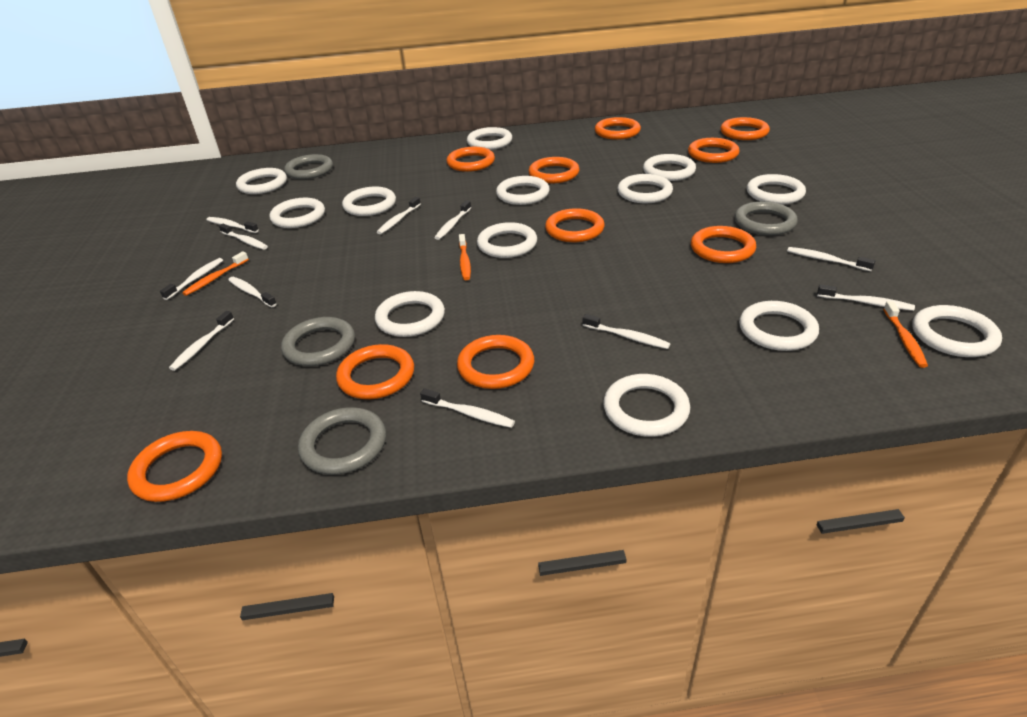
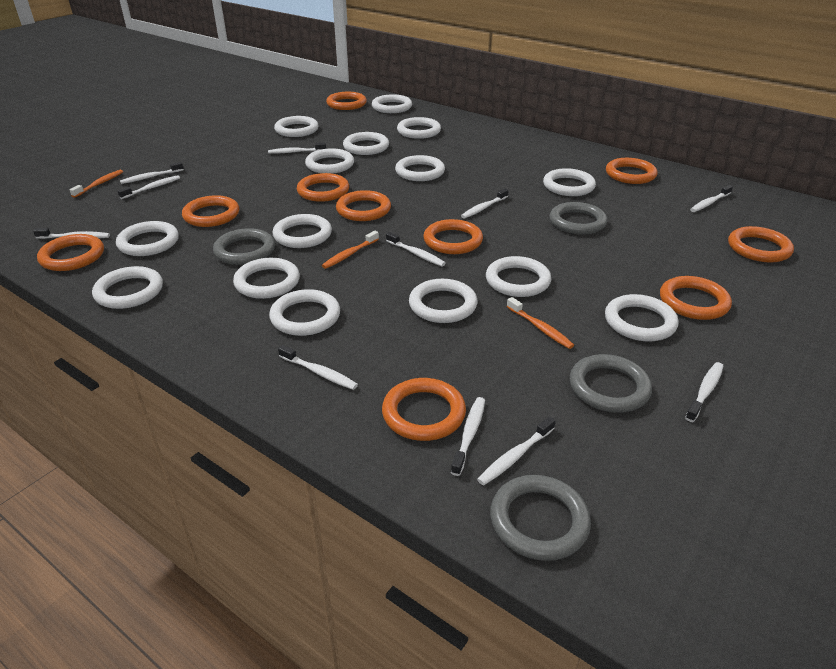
white ring: [236,168,287,194] [270,198,325,228] [342,187,396,216] [375,291,445,337] [467,127,512,150] [477,222,537,258] [496,176,550,205] [603,374,690,437] [618,174,673,203] [643,154,696,181] [739,301,819,351] [747,174,806,205] [912,305,1002,357] = 13 -> [92,266,163,309] [116,221,179,256] [233,258,300,299] [269,289,340,336] [272,214,332,248] [274,116,319,137] [305,149,354,174] [343,132,389,155] [372,94,412,113] [395,155,445,181] [397,117,441,139] [409,279,477,323] [486,256,551,297] [543,168,596,196] [605,294,679,341] = 15

